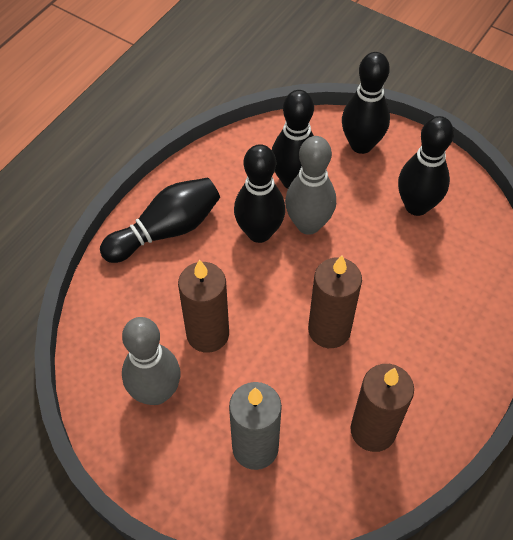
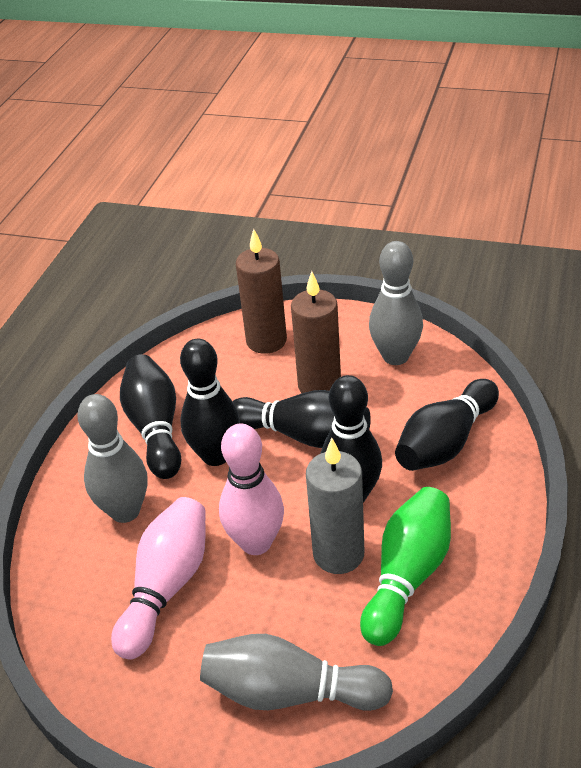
brown candle: [178,259,229,353] [308,255,362,348] [351,364,414,452] = 3 -> [236,229,287,354] [291,271,341,393] = 2
green bowling pin: none = 0 -> [360,487,451,646] = 1
grey bowling pin: [122,317,180,405] [285,136,336,235] = 2 -> [78,394,147,523] [200,634,393,711] [369,241,423,365] = 3
pink bowling pin: none = 0 -> [111,497,206,660] [219,423,284,555] = 2

